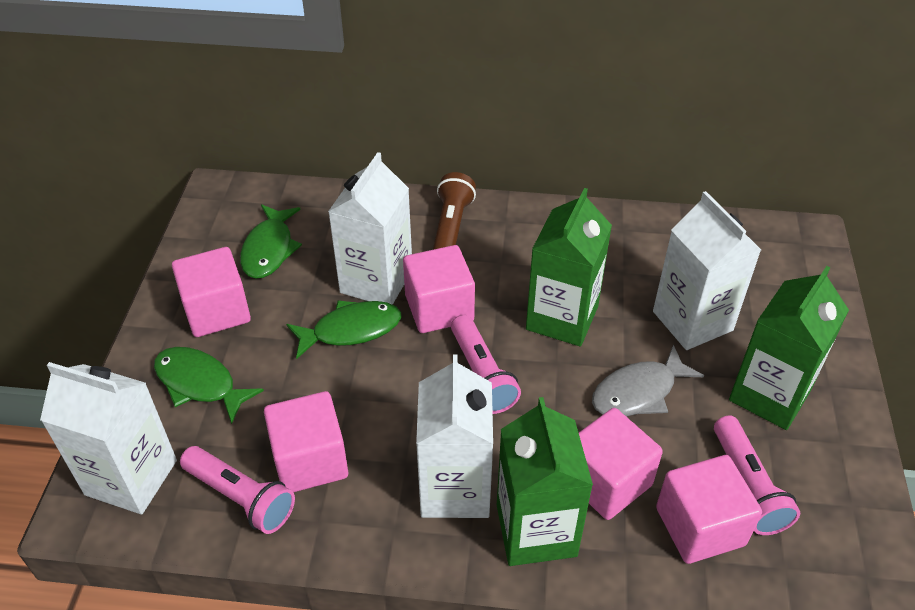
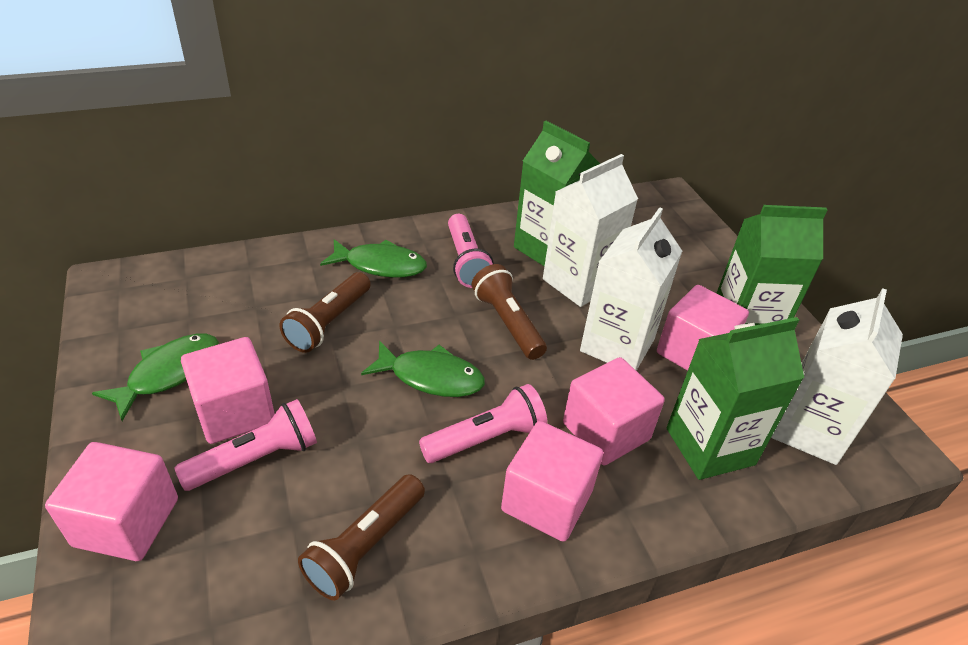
brown flashlight: [433,172,476,250] = 1 -> [280,272,371,353] [298,474,425,601] [472,264,547,360] = 3
grey fish: [592,345,704,417] = 1 -> none = 0
white carton: [40,362,177,514] [328,152,412,305] [416,355,493,518] [653,191,761,350] = 4 -> [543,154,638,307] [580,207,682,371] [771,288,903,465] = 3

